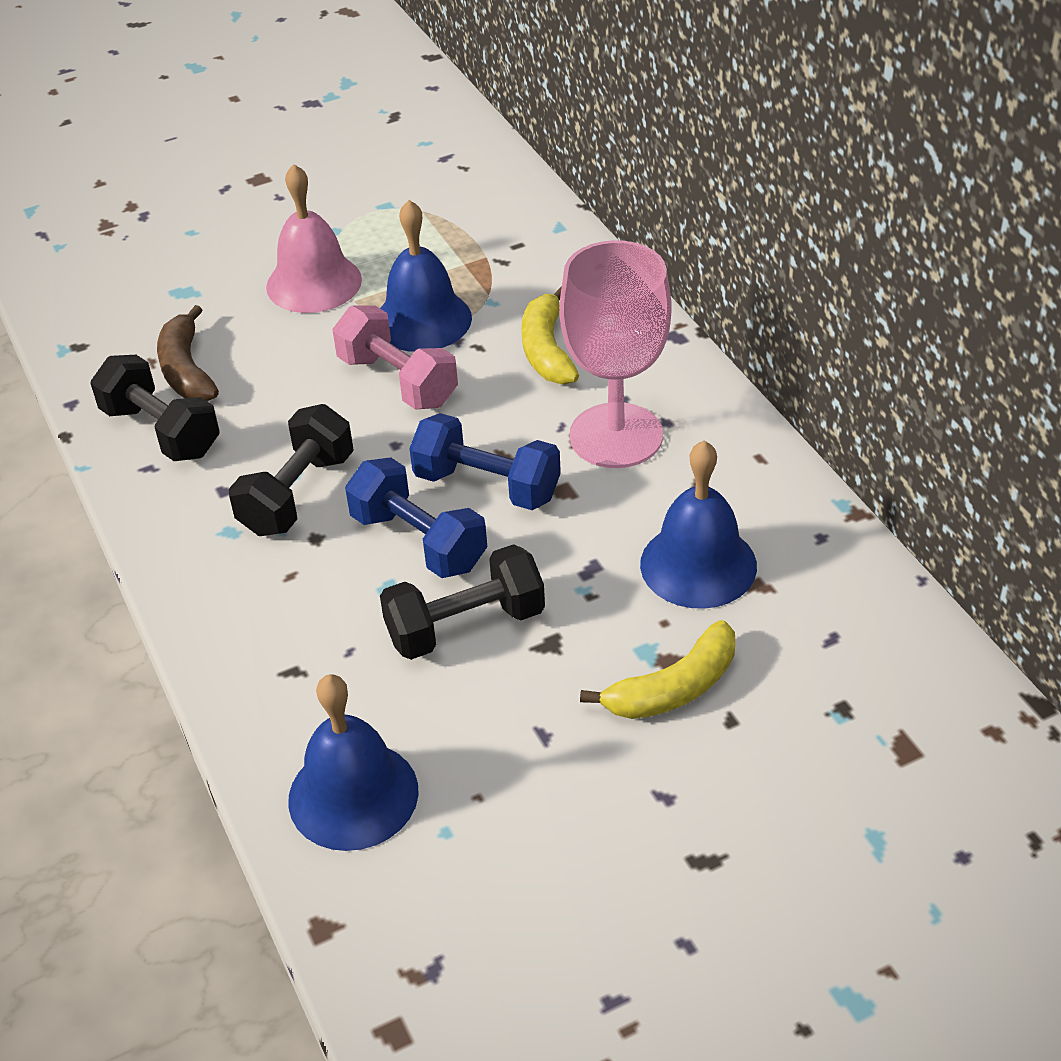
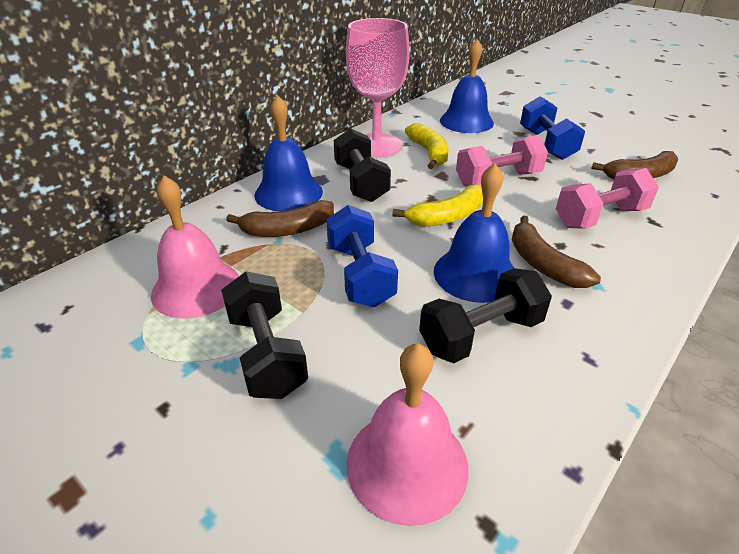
brown banana: [157,305,219,401] = 1 -> [226,200,334,237] [512,215,601,288] [591,151,678,179] = 3
pink bell: [266,164,362,313] = 1 -> [151,175,239,319] [346,343,469,526] = 2
pink dumbbell: [333,305,458,410] = 1 -> [456,135,548,187] [556,168,659,229] = 2

